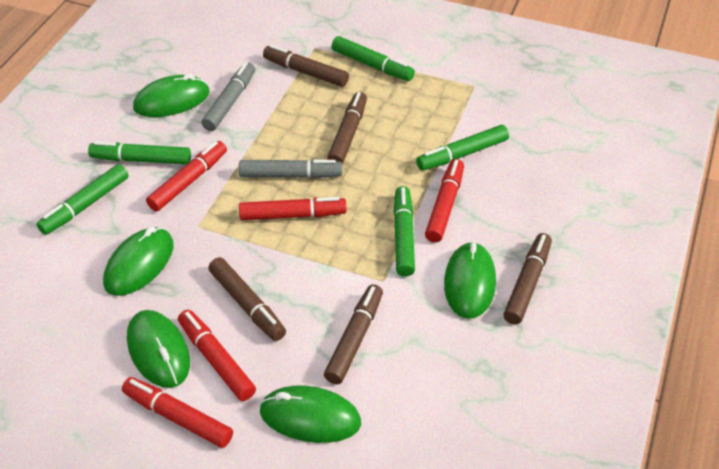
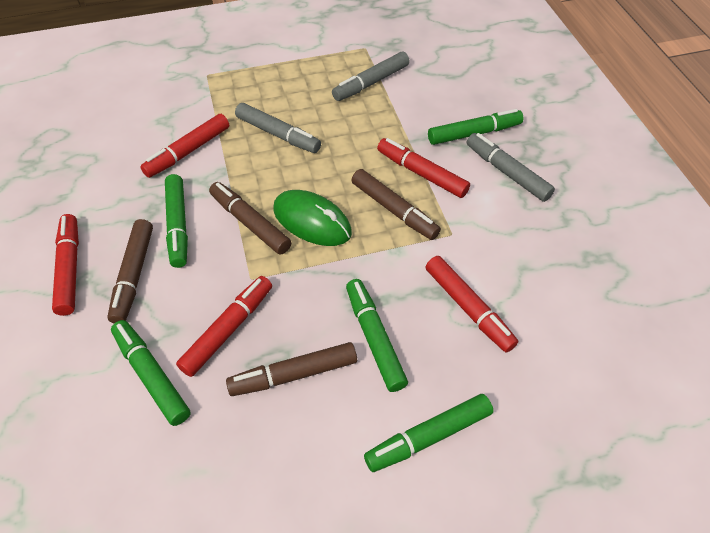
brown marker: [208,257,286,341] [263,45,349,87] [324,284,383,384] [327,92,367,164] [503,233,552,324] = 5 -> [107,219,153,323] [209,182,291,255] [226,342,357,396] [351,169,441,240] = 4
green mouse: [103,227,174,296] [127,310,190,388] [133,74,210,117] [259,386,361,443] [444,242,496,319] = 5 -> [273,190,352,246] = 1
grey marker: [202,62,255,131] [239,159,342,178] = 2 -> [235,103,321,153] [332,52,410,101] [467,133,555,202] = 3

